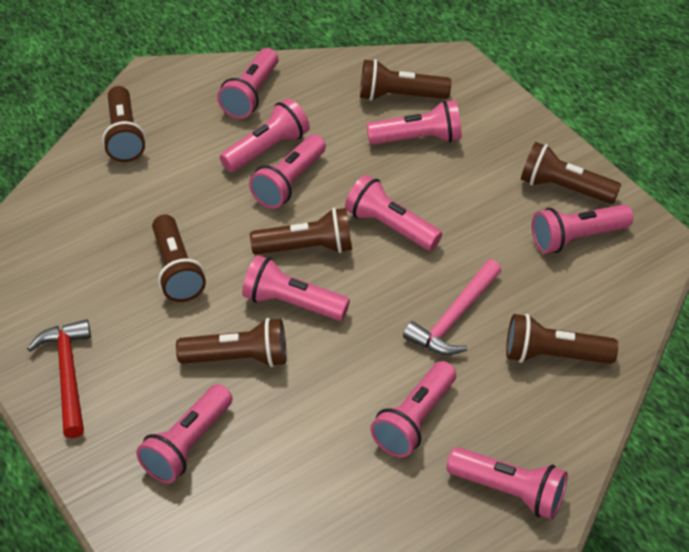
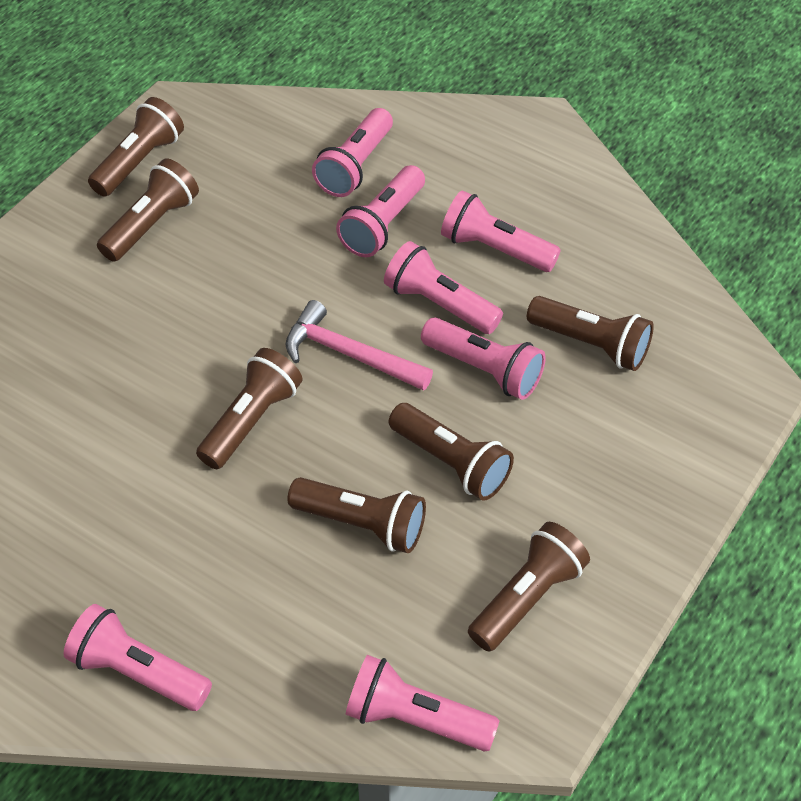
pink flashlight: [136,384,232,483] [217,48,278,119] [220,98,310,172] [242,255,350,321] [249,134,326,209] [345,175,442,251] [367,100,462,145] [371,361,456,457] [446,447,568,519] [532,204,633,253] = 10 -> [64,604,212,711] [312,108,393,197] [336,165,425,257] [346,655,500,751] [384,241,503,334] [421,317,546,400] [441,190,561,272] = 7
red hammer: [27,319,91,438] = 1 -> none = 0

